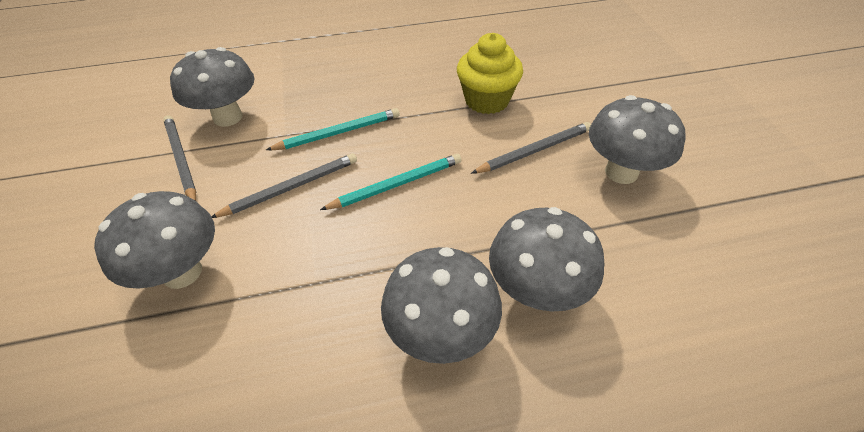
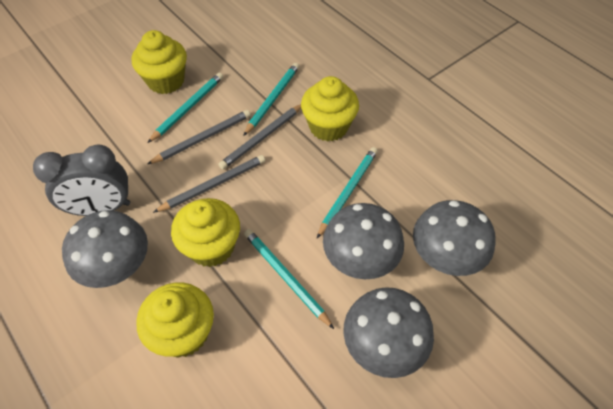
grey clock: none = 0 -> [33,145,130,216] = 1
grey mushroom: [94,191,215,289] [170,47,255,127] [381,247,502,364] [489,207,604,312] [589,95,686,184] = 5 -> [62,210,148,288] [323,203,404,279] [343,287,434,378] [413,200,495,276] = 4
turquoise pencil: [266,108,400,150] [320,154,462,210] = 2 -> [148,72,223,143] [243,63,299,136] [244,229,334,329] [317,147,378,238] = 4
yellow cupcake: [457,33,523,114] = 1 -> [132,30,187,94] [136,282,214,358] [171,198,240,267] [301,76,359,141] = 4

